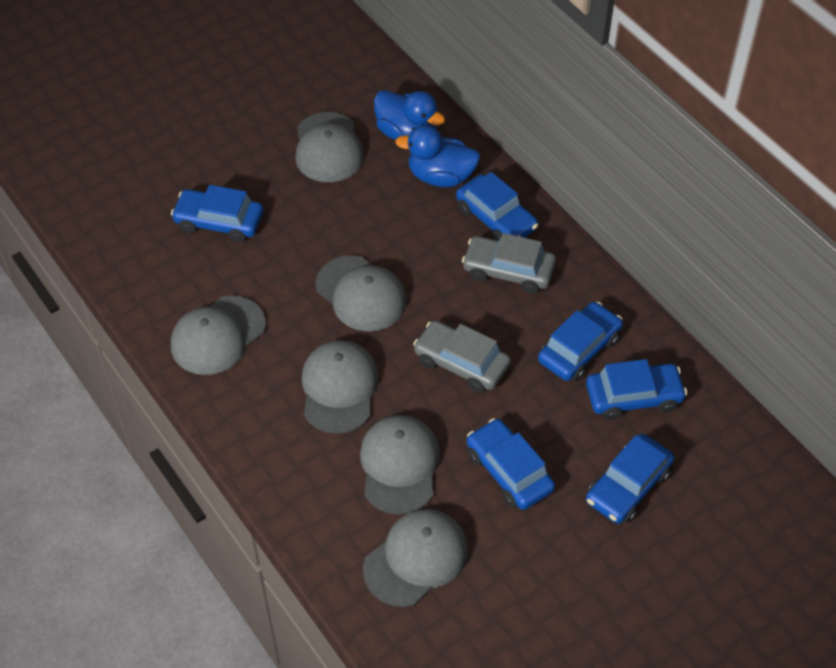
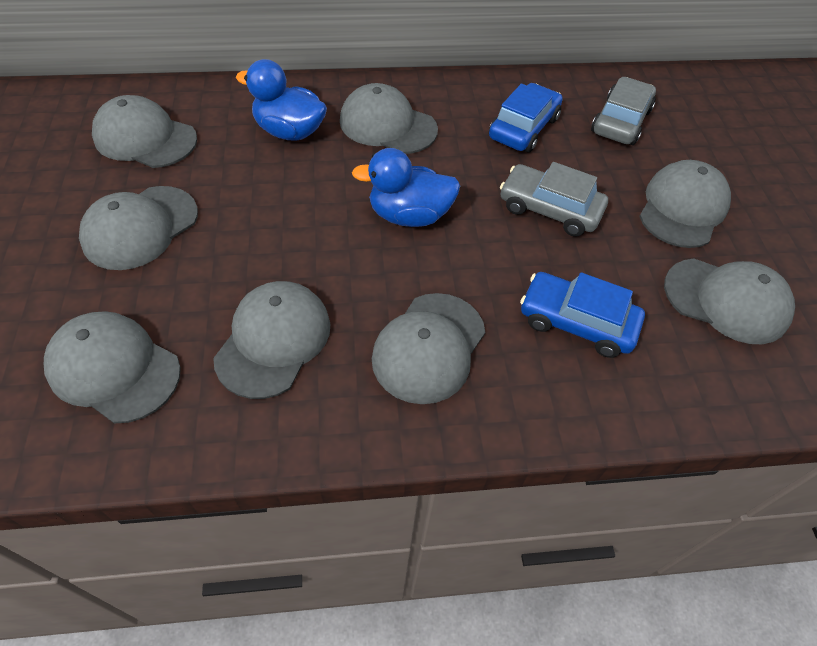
blue car: [171,185,263,243] [456,172,538,241] [467,418,555,510] [538,302,623,381] [586,359,687,420] [586,434,674,524] = 6 -> [489,83,563,152] [520,272,645,358] = 2
grey cap: [171,296,266,375] [295,112,364,182] [302,340,379,434] [316,255,407,331] [360,415,440,515] [363,509,468,607] = 6 -> [44,311,181,424] [79,186,198,270] [92,95,197,168] [213,281,330,399] [340,83,438,154] [372,293,485,404] [639,160,731,248] [664,259,795,344] = 8

